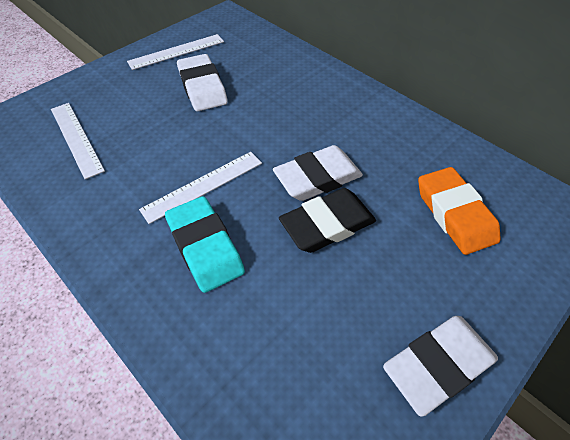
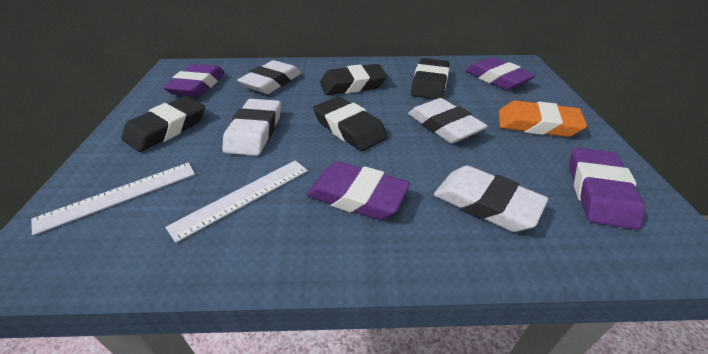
black eraser: [279,188,376,253] = 1 -> [121,96,205,152] [313,96,388,151] [320,64,388,95] [411,58,450,99] = 4
purple eraser: none = 0 -> [163,64,225,97] [306,161,410,220] [465,57,536,90] [569,148,645,230] = 4
turquoise eraser: [165,196,245,293] = 1 -> none = 0
white eraser: [177,54,228,111] [273,145,363,201] [383,316,498,417] = 3 -> [222,99,281,156] [237,60,301,94] [408,98,488,143] [434,166,548,232] = 4
white ruler: [51,103,105,179] [127,34,224,70] [139,152,262,224] = 3 -> [31,162,195,235] [165,160,308,243] = 2

